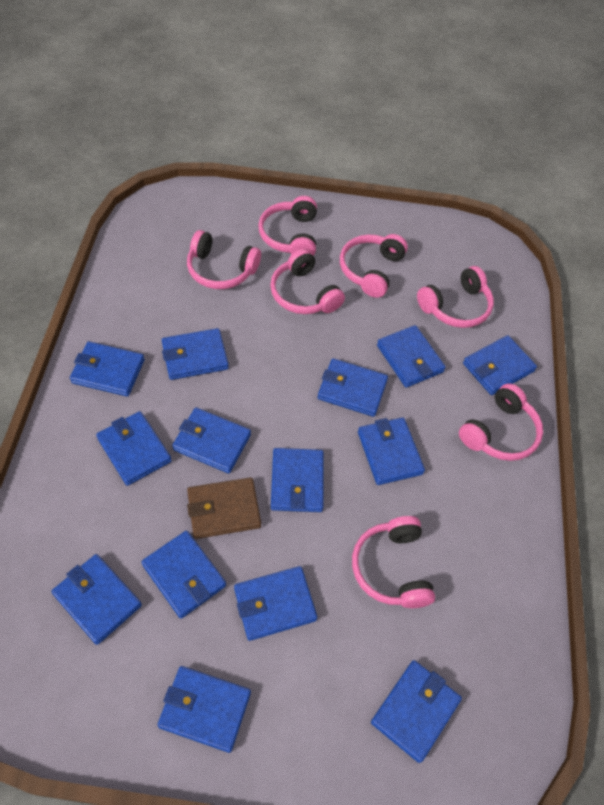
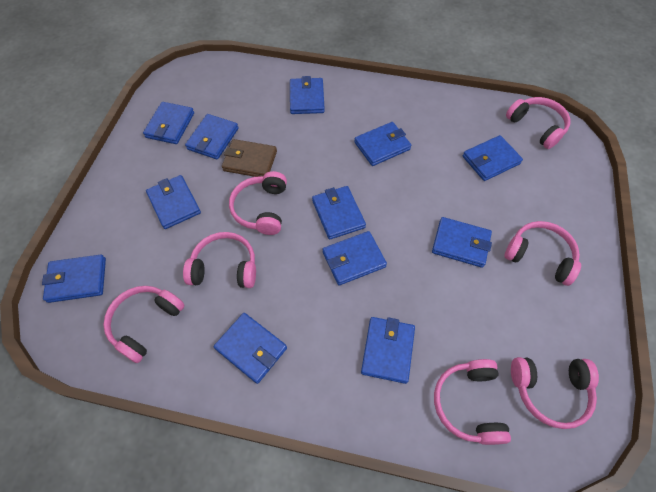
blue wallet: [52,554,142,645] [70,341,145,396] [96,411,172,486] [142,531,226,619] [158,666,251,753] [162,328,229,380] [172,407,251,473] [234,566,317,641] [271,448,324,512] [318,358,388,417] [358,417,425,485] [371,660,462,763] [377,325,446,388] [463,335,537,395] = 14 -> [42,255,106,303] [143,102,194,144] [146,175,201,229] [185,114,239,160] [214,313,287,384] [290,76,324,114] [312,186,366,239] [323,231,387,285] [354,122,411,166] [361,317,415,384] [432,217,492,268] [463,135,523,181] = 12

